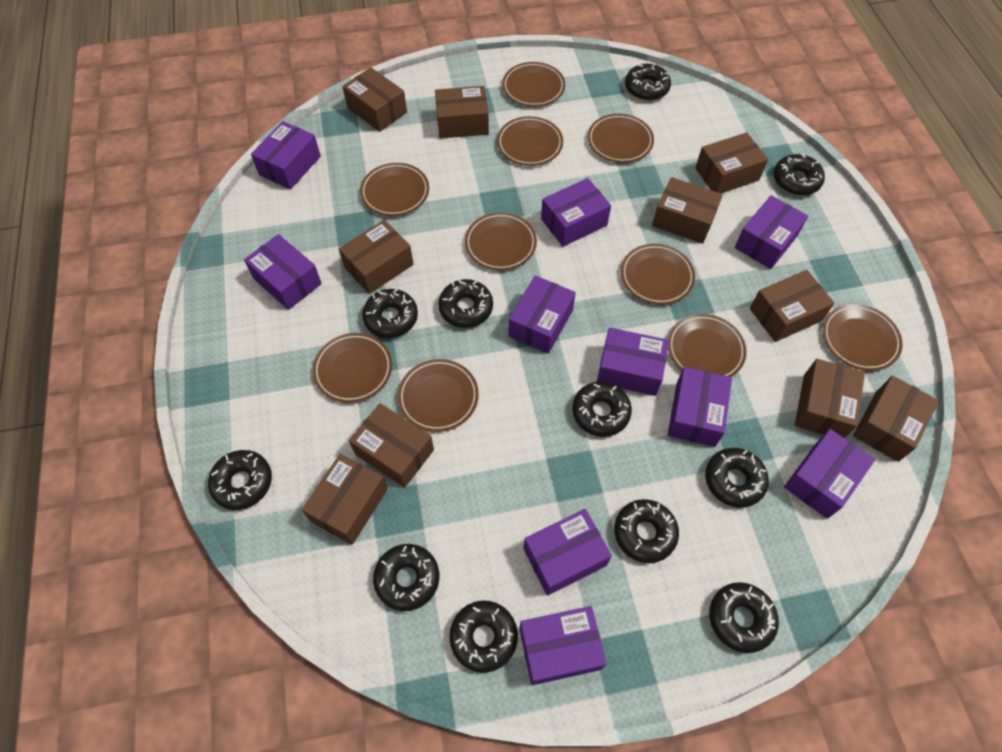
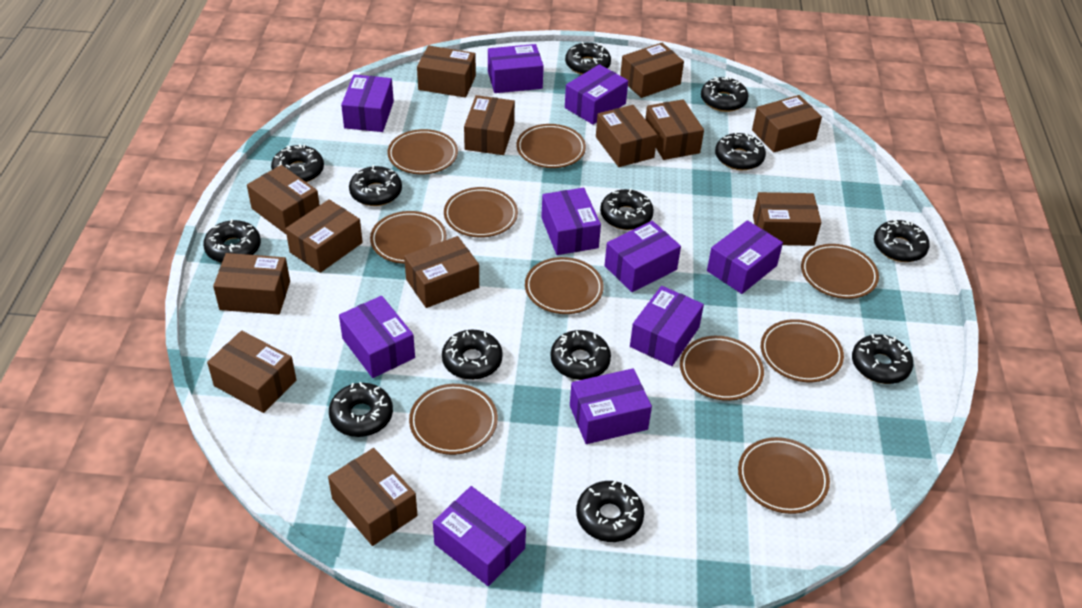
black donut: [208,450,272,510] [362,289,418,338] [373,544,439,611] [438,279,493,328] [449,600,518,673] [572,381,632,437] [614,499,679,563] [625,63,671,101] [705,448,769,508] [709,582,779,653] [774,154,825,195] = 11 -> [203,219,261,263] [271,144,324,182] [329,382,393,437] [349,165,402,206] [442,330,503,380] [551,330,611,380] [565,42,611,75] [576,481,644,542] [600,188,654,230] [701,76,749,112] [715,132,766,170] [852,334,913,384] [874,219,930,262] = 13
brown box: [302,454,388,545] [339,220,414,294] [342,67,407,132] [349,403,434,488] [435,86,489,139] [652,177,723,244] [695,132,768,193] [750,270,835,342] [795,359,865,438] [853,375,939,462] = 10 -> [207,330,296,413] [213,253,290,315] [247,165,320,234] [285,199,363,273] [328,448,418,546] [404,236,479,308] [417,46,476,98] [464,95,515,155] [596,105,657,167] [620,43,684,98] [645,99,704,160] [752,95,822,152] [753,192,821,246] = 13

